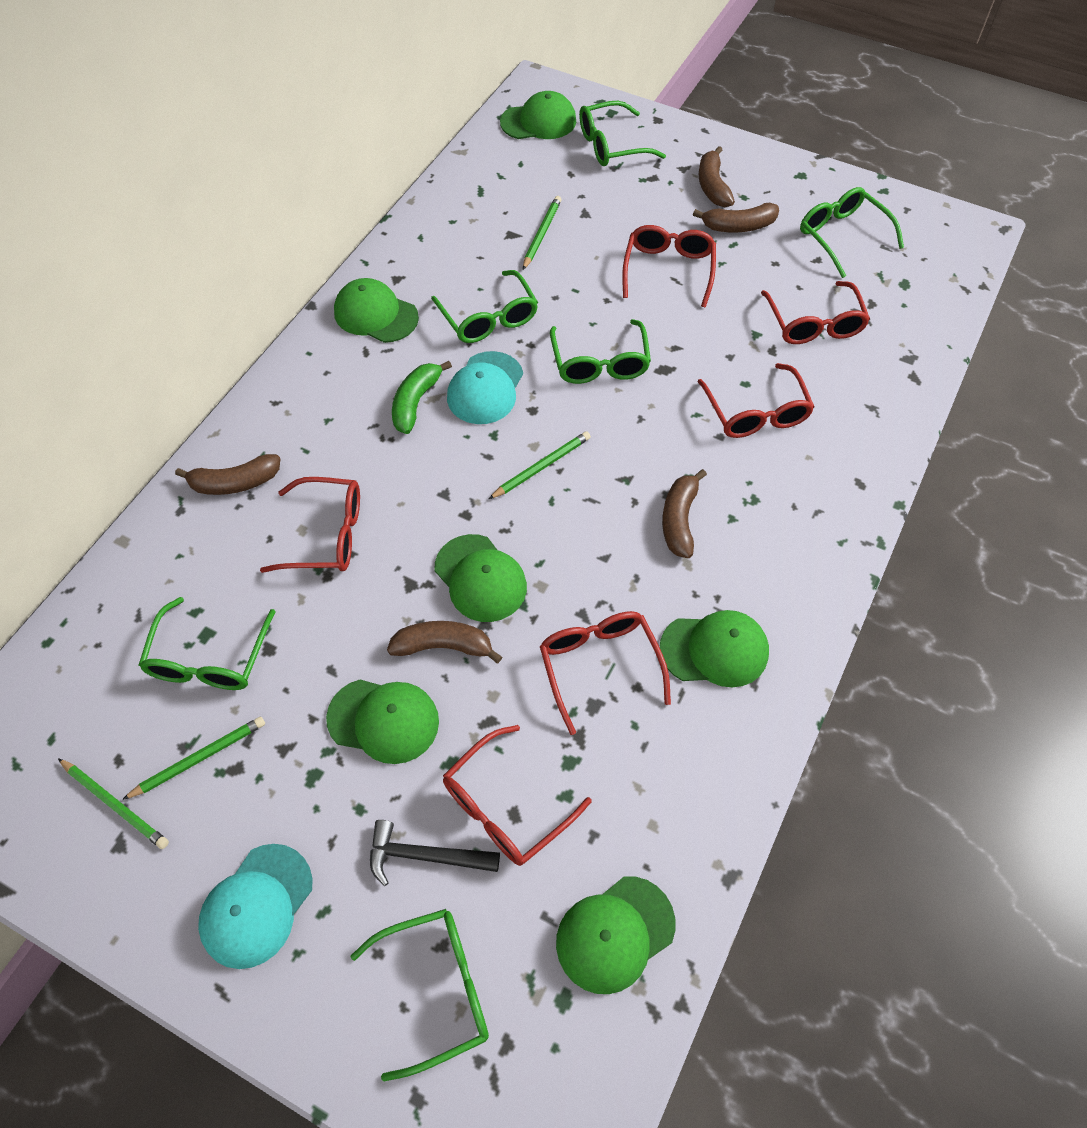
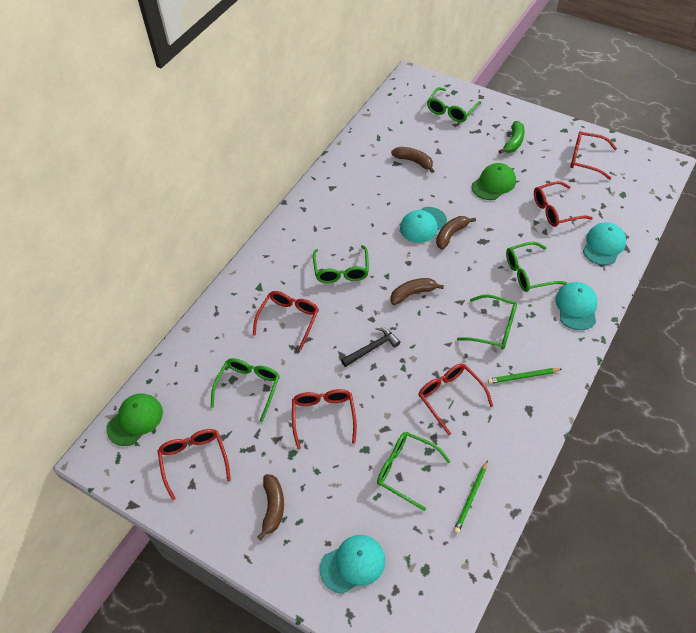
brown banana: [175,454,280,495] [387,621,502,663] [662,469,707,558] [693,203,779,232] [699,146,735,207] = 5 -> [257,474,284,540] [390,278,444,305] [391,147,434,173] [436,216,476,250] = 4
green cap: [326,680,439,764] [334,278,419,343] [435,534,527,622] [500,91,576,139] [556,876,675,994] [660,610,769,687] = 6 -> [106,394,163,446] [472,163,516,200] = 2
green pencil: [58,758,169,849] [122,717,265,800] [489,431,591,499] [523,196,562,270] = 4 -> [454,460,488,533] [488,368,562,384] = 2
turquoise cap: [198,844,313,969] [447,351,523,424] = 2 -> [320,535,385,594] [400,207,447,243] [555,282,598,330] [583,222,626,265] = 4

